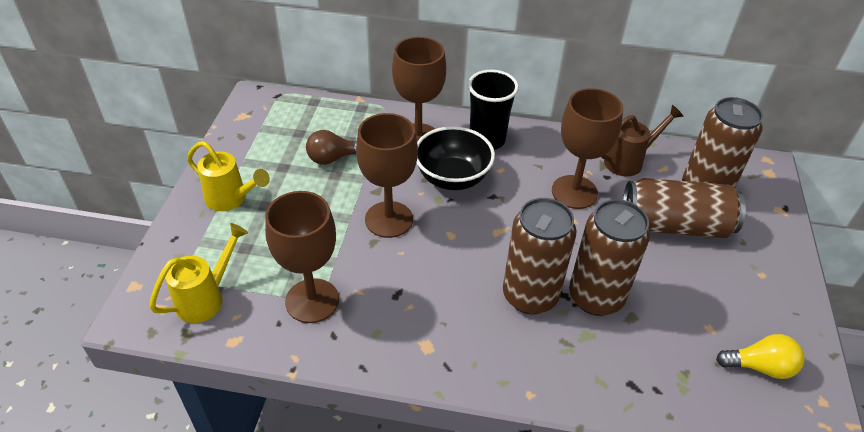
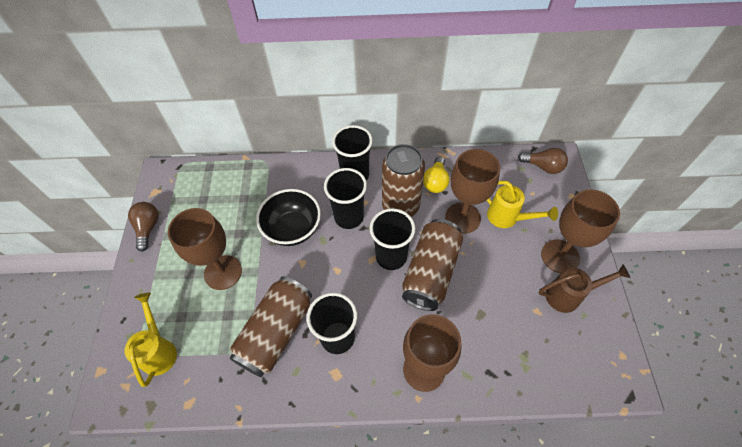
black cup: [468,70,519,150] = 1 -> [307,292,357,354] [324,168,367,229] [332,125,373,180] [369,208,415,270] = 4
brown can: [503,198,576,314] [569,199,650,316] [623,178,746,238] [682,97,763,188] = 4 -> [230,276,312,377] [382,144,425,217] [402,219,463,311] = 3
brown light bulb: [306,130,357,165] = 1 -> [128,202,159,252] [518,148,568,174] = 2

